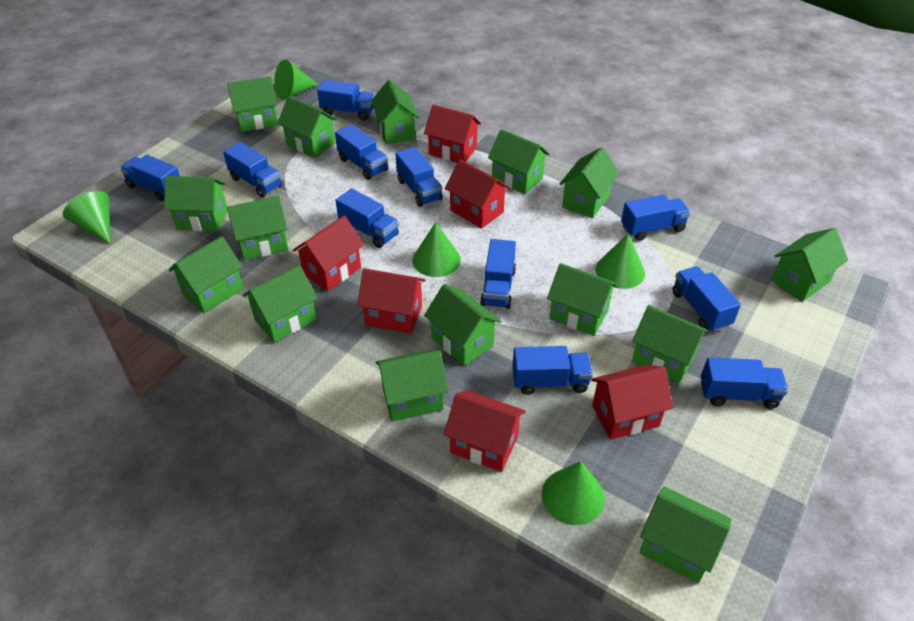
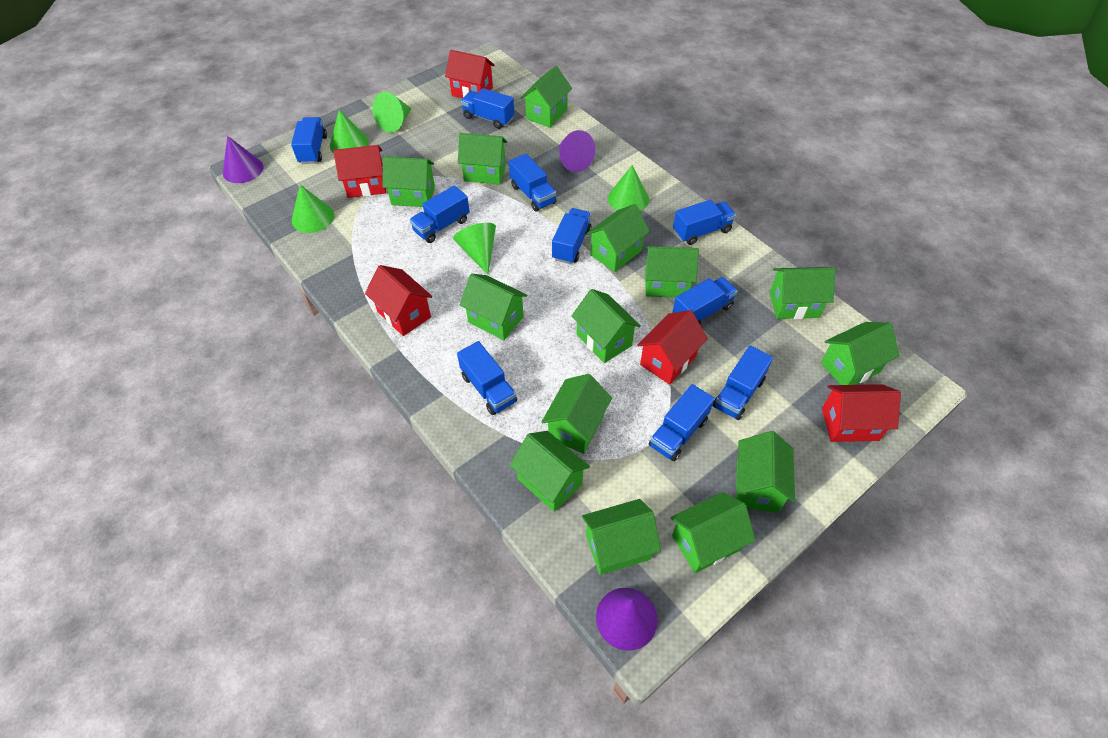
blue truck: [120,155,180,201] [223,142,282,197] [317,80,375,120] [335,124,388,180] [335,188,399,248] [395,147,443,207] [480,239,516,309] [512,346,593,395] [621,194,691,241] [672,266,741,332] [701,357,788,409] = 11 -> [291,117,327,164] [409,186,470,243] [457,341,517,415] [461,88,514,129] [509,154,556,212] [552,208,592,264] [649,384,715,461] [672,277,738,324] [673,200,736,245] [713,345,773,420] = 10
green house: [164,176,227,231] [169,236,243,313] [227,77,278,132] [227,196,288,260] [243,265,318,343] [277,96,337,158] [371,80,419,144] [376,349,448,422] [424,284,501,366] [488,129,550,194] [547,263,618,336] [559,147,619,218] [632,305,708,383] [639,487,731,583] [771,228,848,302] = 15 -> [383,156,435,207] [458,133,507,184] [460,274,528,340] [510,431,590,512] [521,66,572,128] [542,374,612,454] [572,289,641,363] [582,499,661,575] [586,204,650,272] [645,246,699,297] [671,492,756,573] [736,431,795,513] [770,267,835,319] [821,322,899,385] = 14
purple cone: none = 0 -> [223,136,264,183] [559,130,595,172] [596,588,658,651] = 3
red house: [293,216,364,291] [357,268,426,334] [424,105,481,163] [444,391,526,472] [445,159,510,229] [591,365,673,440] = 6 -> [333,145,386,198] [365,265,432,336] [445,50,495,98] [637,310,708,385] [822,384,901,442] = 5

